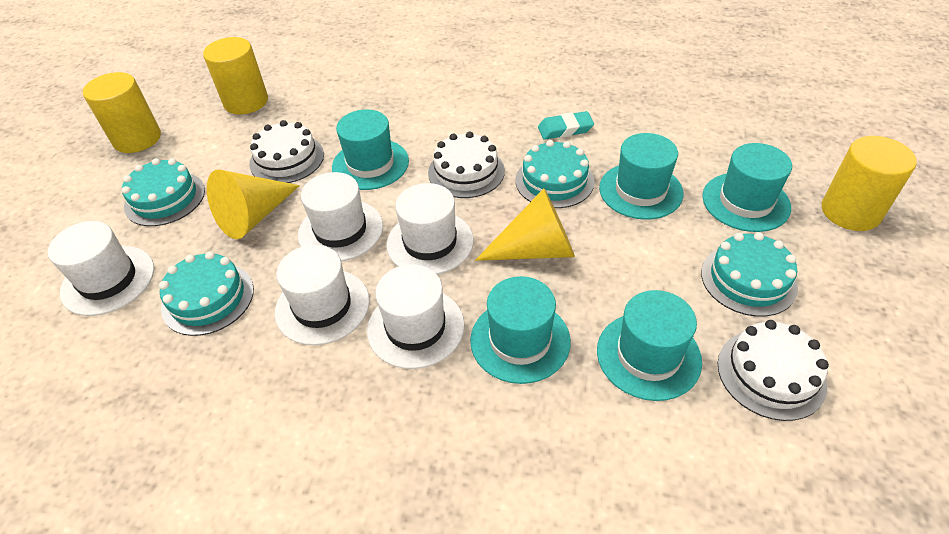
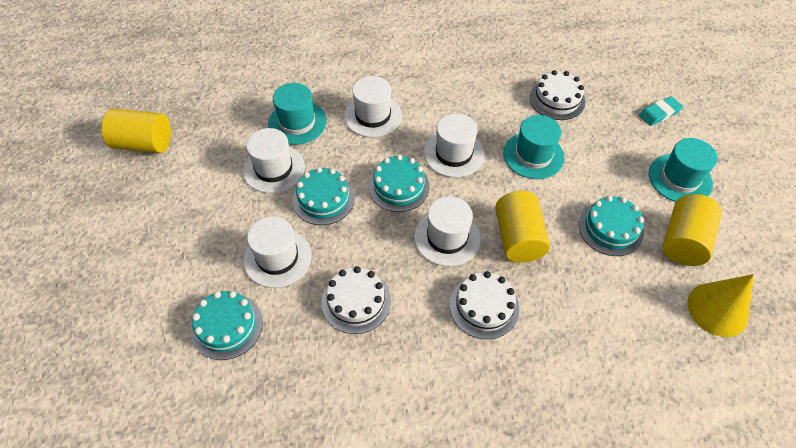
turquoise hat: [332,109,409,190] [470,276,571,384] [597,290,702,401] [599,133,684,220] [702,143,792,232] = 5 -> [268,83,327,145] [503,115,564,179] [648,138,718,202] = 3
yellow cone: [207,170,300,239] [475,188,575,261] = 2 -> [687,274,754,337] = 1

